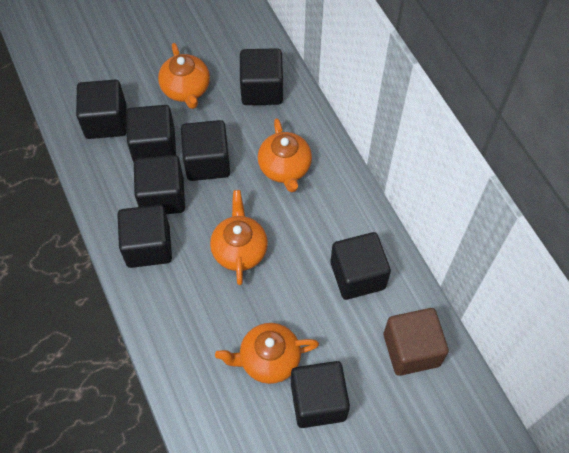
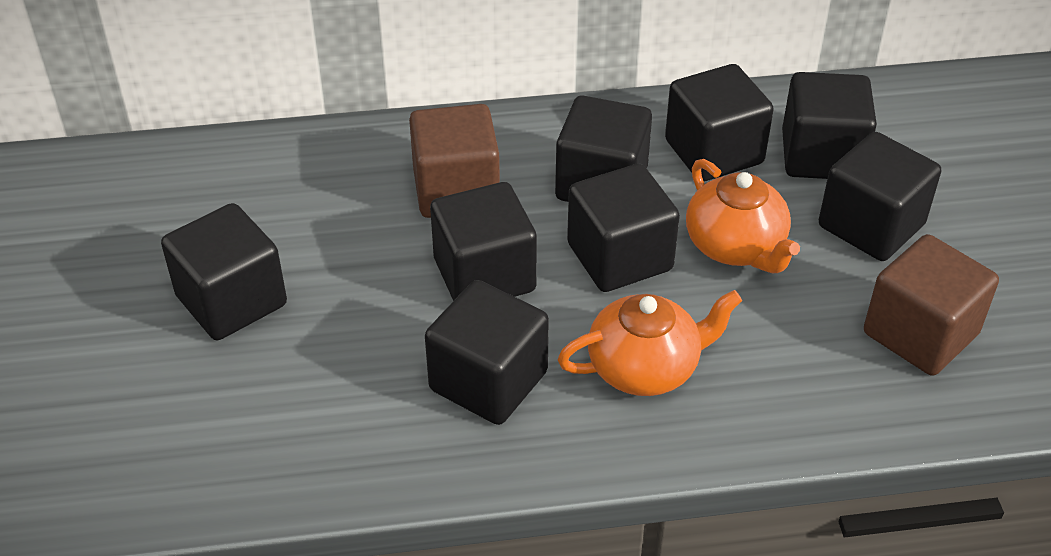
brown cube: [384,308,449,376] = 1 -> [409,104,500,218] [864,234,999,376] = 2
orange teapot: [158,43,210,109] [210,190,268,285] [215,323,319,384] [258,118,312,192] = 4 -> [557,290,742,396] [686,159,800,273] = 2

